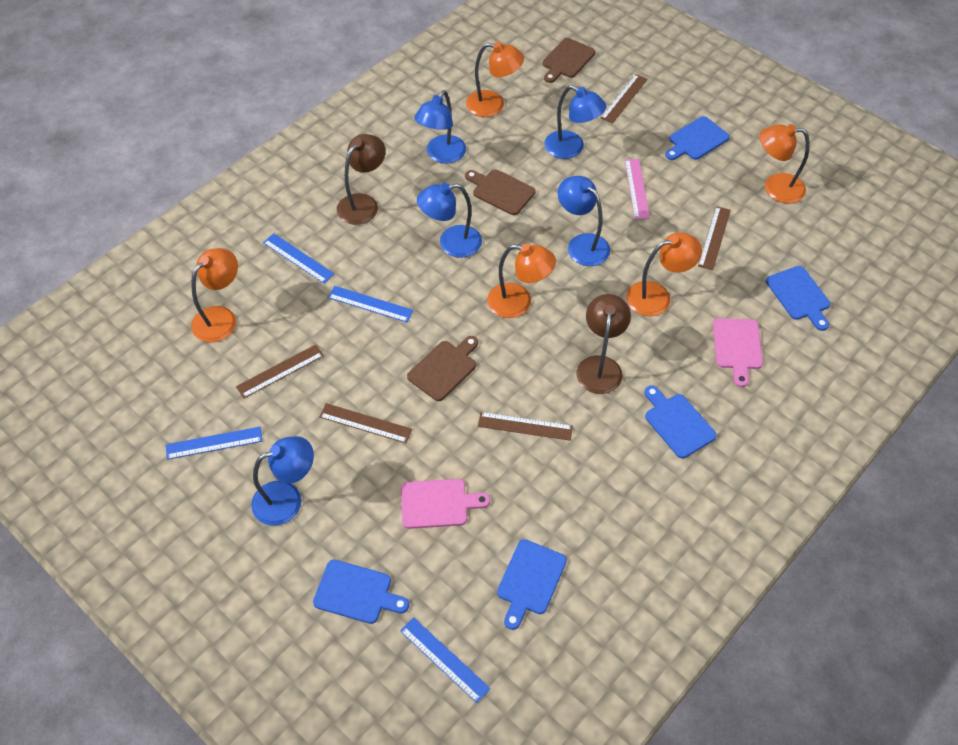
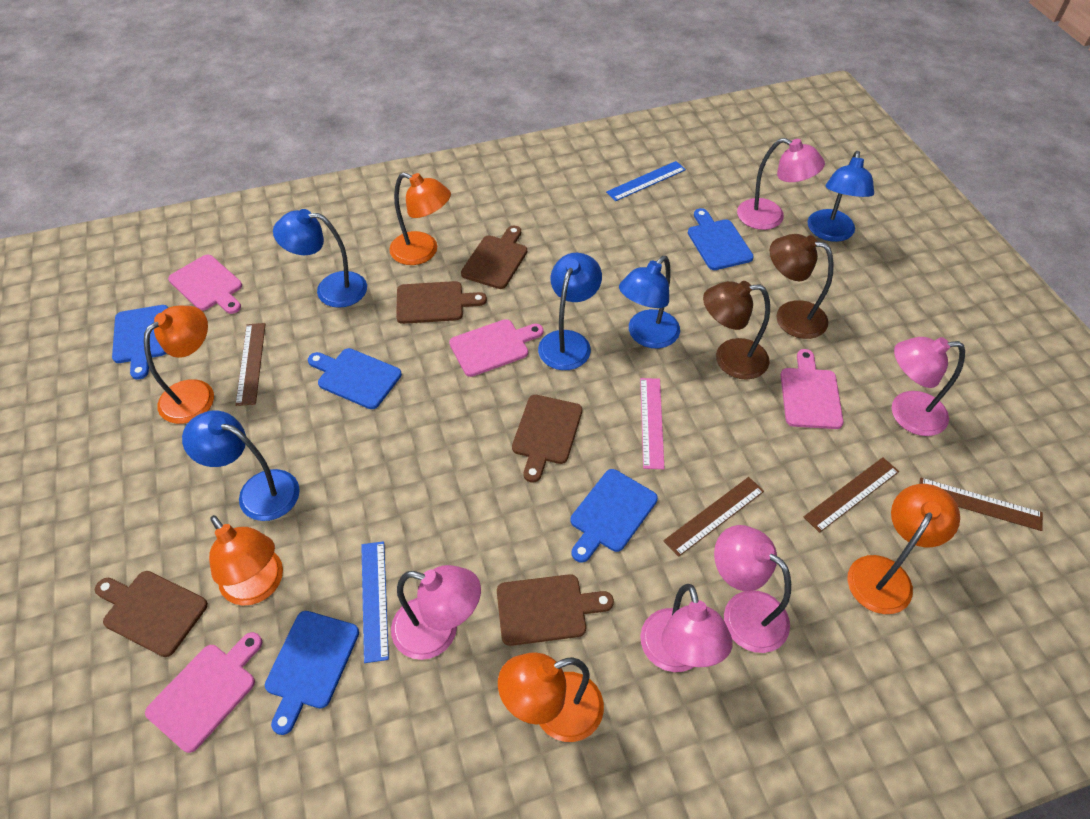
blue ruler: [166,427,262,460] [263,233,334,283] [328,286,414,322] [400,617,491,703] = 4 -> [361,541,389,663] [606,161,686,201] = 2
brown cutting board: [407,336,478,401] [465,169,536,215] [543,38,596,83] = 3 -> [95,571,208,657] [396,281,487,324] [461,226,527,289] [497,574,614,646] [512,395,582,483] = 5
brown ruler: [236,344,324,399] [319,403,412,443] [478,412,573,441] [601,74,648,124] [698,206,731,270] = 5 -> [235,323,266,406] [664,477,764,557] [804,457,899,533] [919,478,1043,531] = 4
pink cutting board: [401,479,490,529] [713,318,763,387] = 2 -> [145,632,262,753] [168,254,242,314] [449,319,544,377] [781,349,844,429] = 4
pink lamp: none = 0 -> [391,565,481,660] [640,584,732,672] [714,525,791,653] [737,138,825,230] [892,337,965,436] = 5

